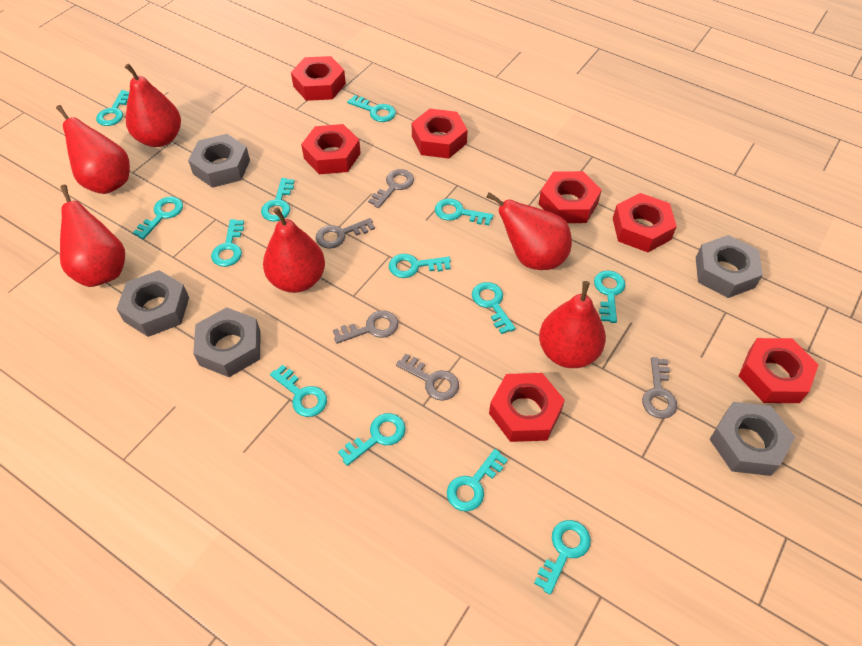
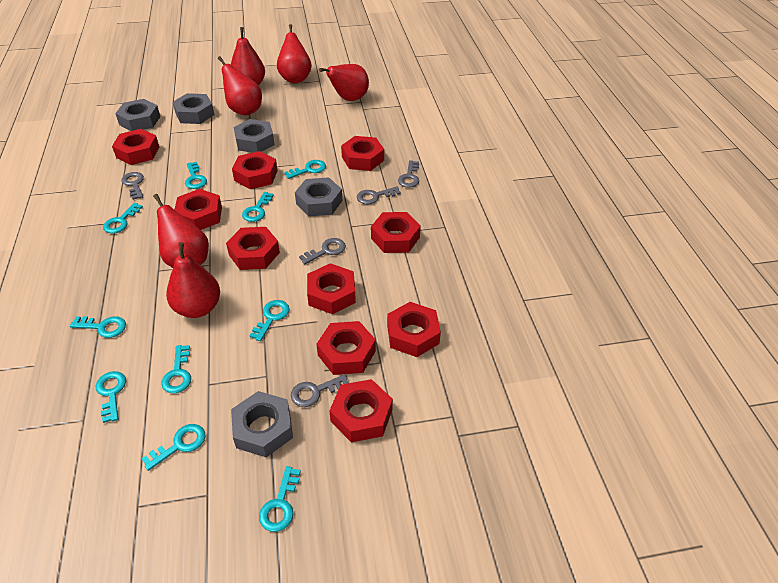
red nut: [291,56,346,101] [301,124,361,174] [412,109,468,159] [489,373,565,442] [539,171,602,223] [613,193,677,252] [739,338,819,403] = 7 -> [112,129,159,165] [174,189,222,230] [226,227,280,270] [232,151,278,189] [307,263,356,314] [317,321,376,375] [329,379,393,442] [341,136,384,171] [371,212,421,253] [387,302,441,357] = 10
turquoise key: [96,90,129,126] [133,197,183,239] [211,219,244,267] [261,178,294,221] [270,365,327,417] [338,413,406,466] [347,95,396,122] [389,254,451,278] [435,198,493,225] [447,449,508,511] [472,282,516,334] [534,520,591,595] [594,270,625,323] = 13 -> [70,316,126,338] [96,371,126,423] [103,203,143,233] [142,424,205,471] [161,345,191,393] [185,162,207,189] [242,192,274,222] [249,300,290,341] [259,466,301,532] [284,160,326,179] = 10

